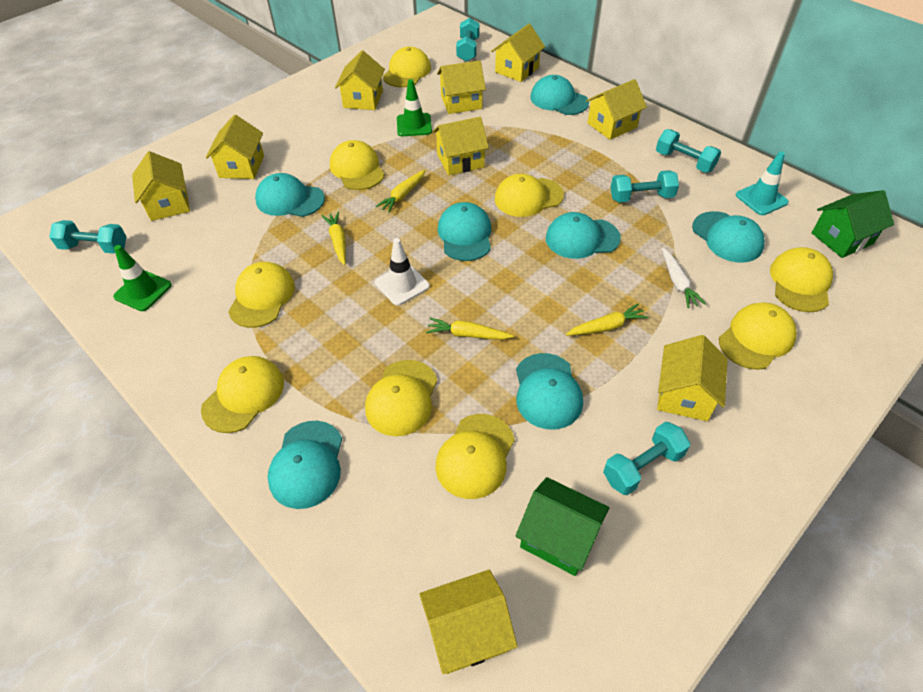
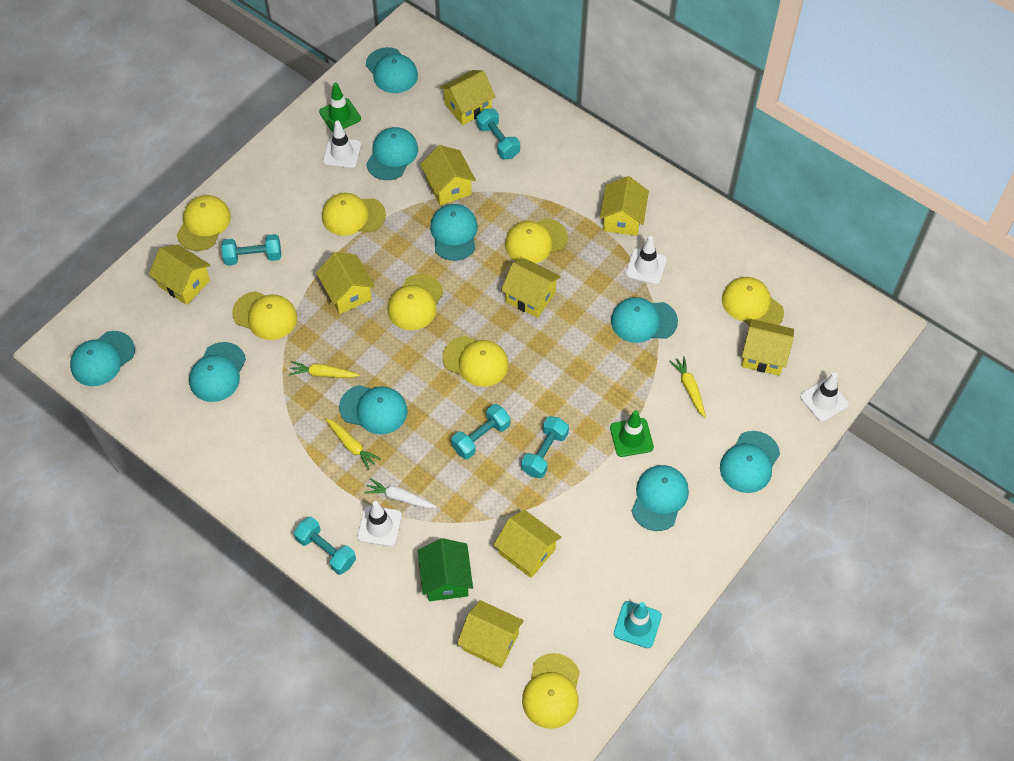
green house: [516,477,610,576] [812,190,894,258] = 2 -> [418,538,473,601] = 1
turquoise cap: [255,173,325,217] [267,421,342,509] [438,202,491,261] [516,353,583,430] [530,75,589,115] [546,212,621,259] [692,211,765,263] = 7 -> [70,331,135,386] [189,342,246,402] [339,385,408,435] [366,47,418,93] [366,127,418,180] [430,204,478,261] [611,297,678,343] [632,465,689,531] [720,431,780,493] = 9
white traffic cone: [375,238,430,306] = 1 -> [323,121,361,168] [357,501,402,547] [626,236,667,285] [800,373,849,422] = 4
yellow cap: [201,356,284,433] [228,262,295,328] [330,140,385,190] [365,360,438,436] [383,46,431,87] [435,414,515,499] [495,174,564,217] [719,302,797,370] [770,247,833,312] = 9 -> [177,195,231,251] [232,291,297,340] [322,193,386,236] [388,274,443,330] [442,336,509,387] [505,218,568,264] [522,653,580,729] [722,277,784,326] = 8
yellow carrot: [322,212,346,265] [376,170,426,213] [426,318,514,339] [566,304,648,336] = 4 -> [289,361,360,378] [326,418,380,470] [669,356,706,417] = 3

